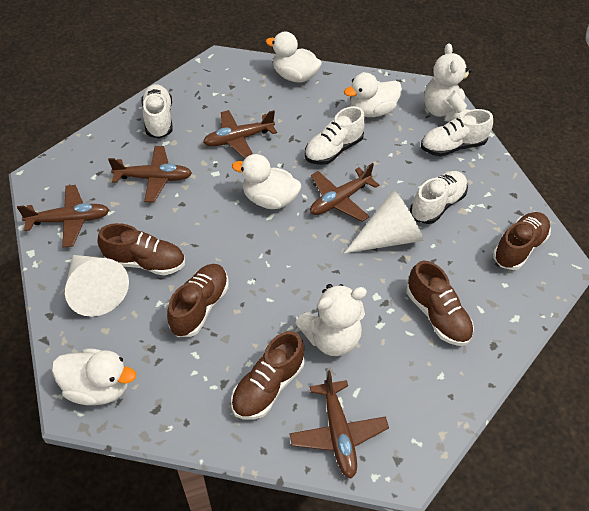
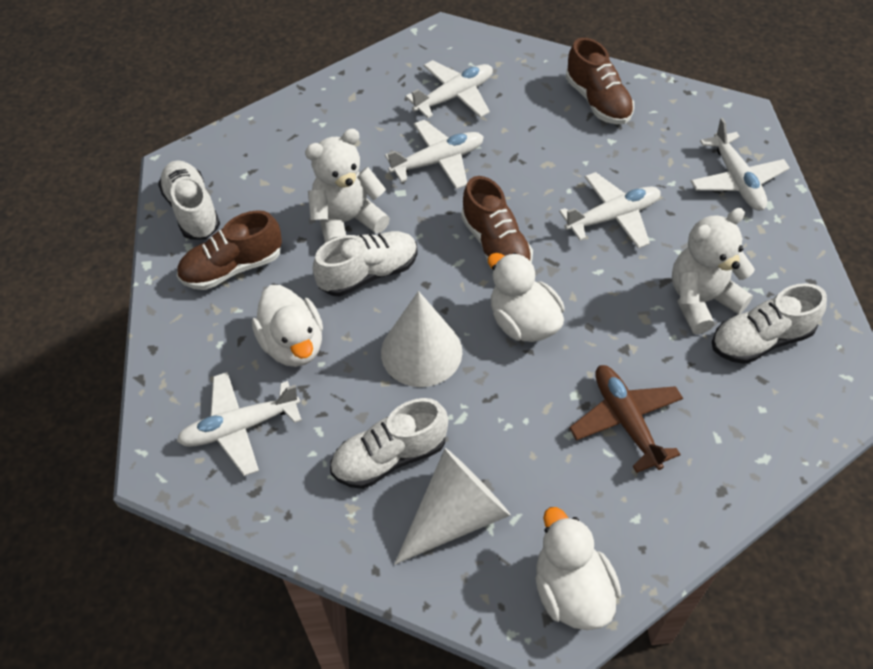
brown plane: [17,185,109,247] [108,146,192,202] [203,110,277,159] [289,370,389,479] [310,163,379,222] = 5 -> [569,365,683,473] = 1
brown shoe: [97,223,185,275] [167,264,229,337] [231,331,304,420] [407,261,474,346] [493,212,551,270] = 5 -> [177,210,282,290] [461,176,533,270] [566,37,634,124] = 3
white duck: [52,349,136,405] [232,154,301,209] [266,32,322,83] [344,73,402,117] = 4 -> [252,285,323,367] [488,253,565,342] [535,507,621,630] = 3
white plane: none = 0 -> [177,372,302,476] [385,120,484,189] [405,60,493,118] [559,172,661,249] [691,118,790,211] = 5

